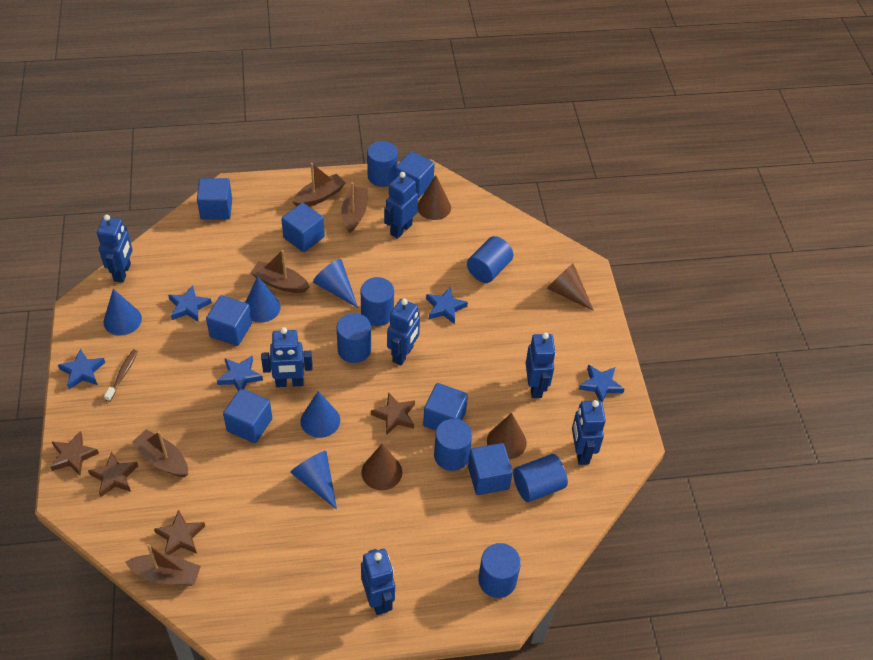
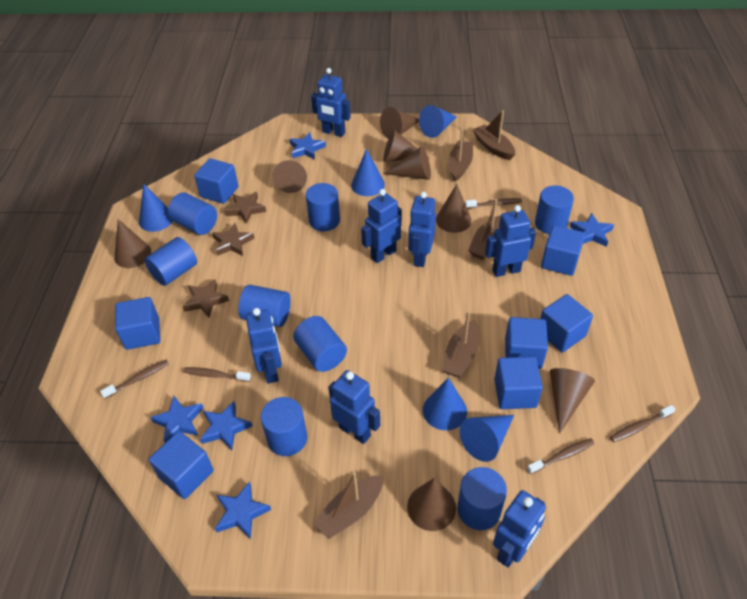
blue cylinder: [336,313,371,363] [361,277,394,326] [367,141,398,187] [434,419,472,471] [467,236,513,283] [478,543,521,598] [513,454,568,502] = 7 -> [144,237,197,286] [168,193,217,235] [239,285,291,327] [261,397,307,456] [293,316,347,372] [306,183,340,231] [457,467,507,530] [535,185,574,234] = 8
brown cone: [361,444,402,490] [417,175,451,220] [487,413,527,459] [547,264,594,311] = 4 -> [114,219,151,268] [273,160,307,193] [380,107,419,139] [383,130,430,162] [384,146,431,180] [407,478,456,531] [436,184,472,233] [550,368,595,434] = 8
brown star: [50,431,99,476] [88,451,138,497] [154,510,205,555] [371,393,415,435] = 4 -> [182,279,229,318] [212,223,255,256] [225,192,266,224] = 3
brown toothbrush: [104,350,138,402] = 1 -> [100,360,169,399] [183,367,251,382] [465,198,522,209] [527,438,595,474] [610,405,676,442] = 5

